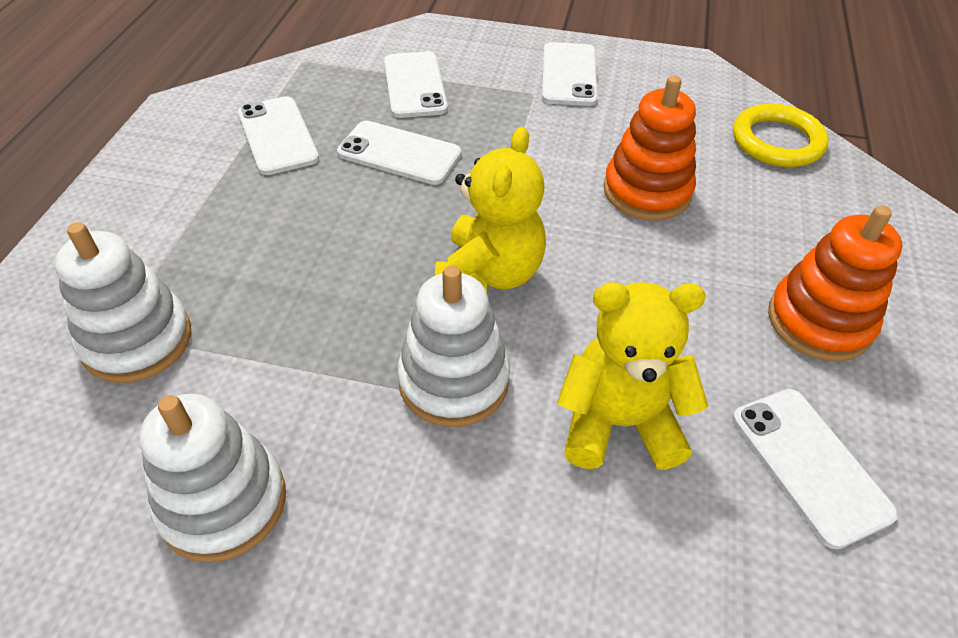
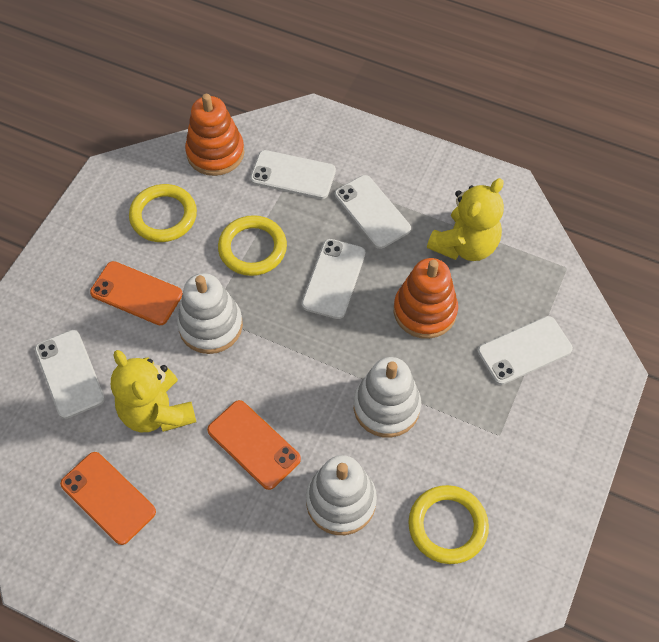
orange phone: none = 0 -> [60,452,156,545] [90,261,183,325] [207,400,301,490] = 3
yellow ring: [733,104,829,167] = 1 -> [129,184,197,242] [218,215,287,276] [408,485,489,564] = 3

